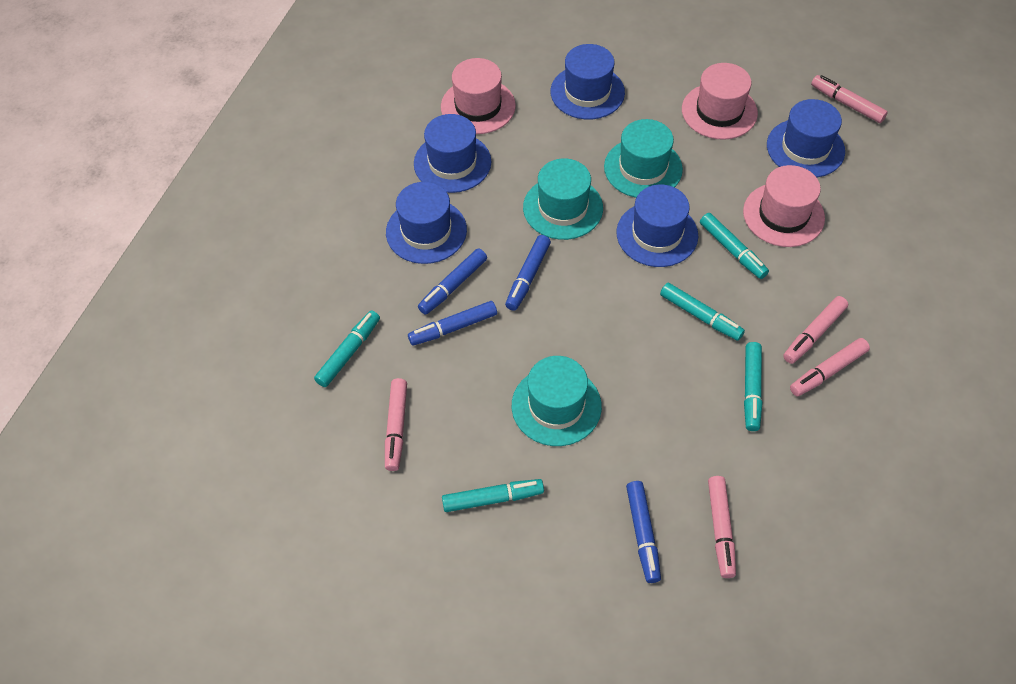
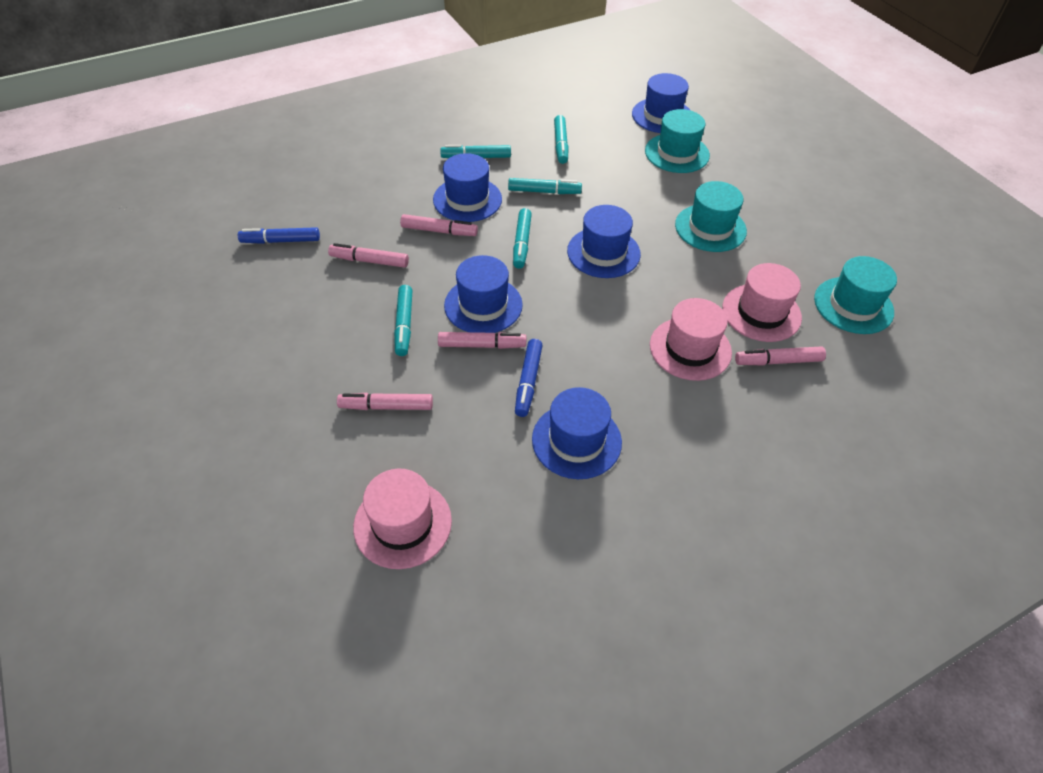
blue marker: [408,301,497,346] [418,248,487,315] [505,235,551,311] [626,481,661,583] = 4 -> [238,227,320,244] [515,339,543,417] = 2

